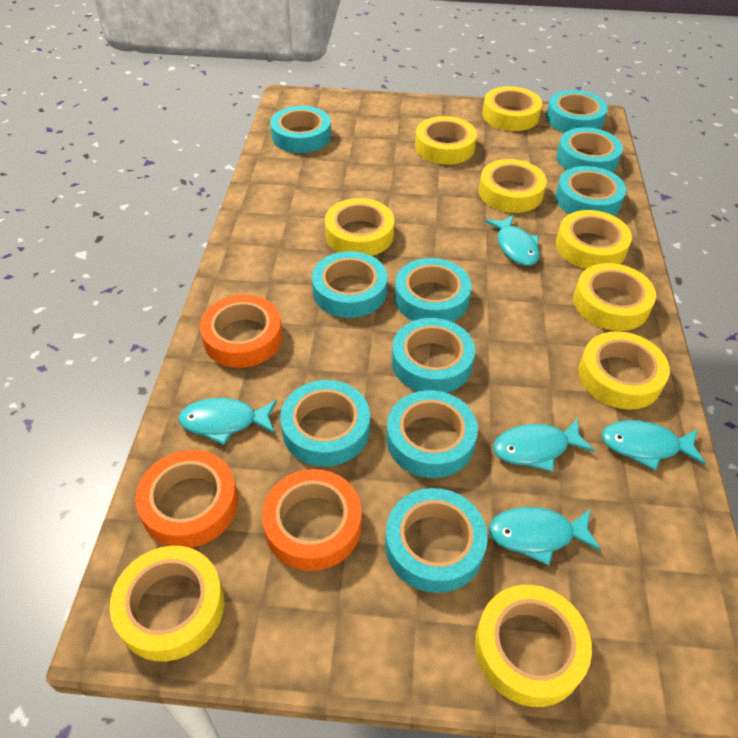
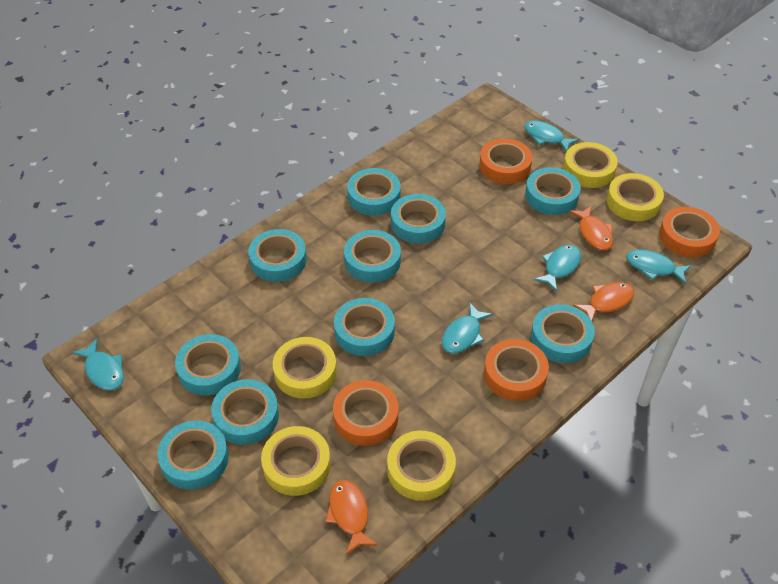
orange fish: none = 0 -> [325,480,378,555] [569,206,613,250] [573,282,634,321] = 3
orange tape: [135,450,238,548] [200,295,283,368] [262,469,362,571] = 3 -> [333,380,399,446] [479,138,532,184] [484,339,549,401] [659,207,720,257] = 4
yellow tape: [109,546,224,662] [325,198,395,256] [415,116,477,165] [475,585,592,707] [479,159,547,213] [482,86,542,131] [556,210,632,269] [573,263,656,331] [578,331,670,410] = 9 -> [261,426,331,496] [273,337,337,399] [387,431,456,501] [563,142,618,188] [607,173,664,221] = 5

